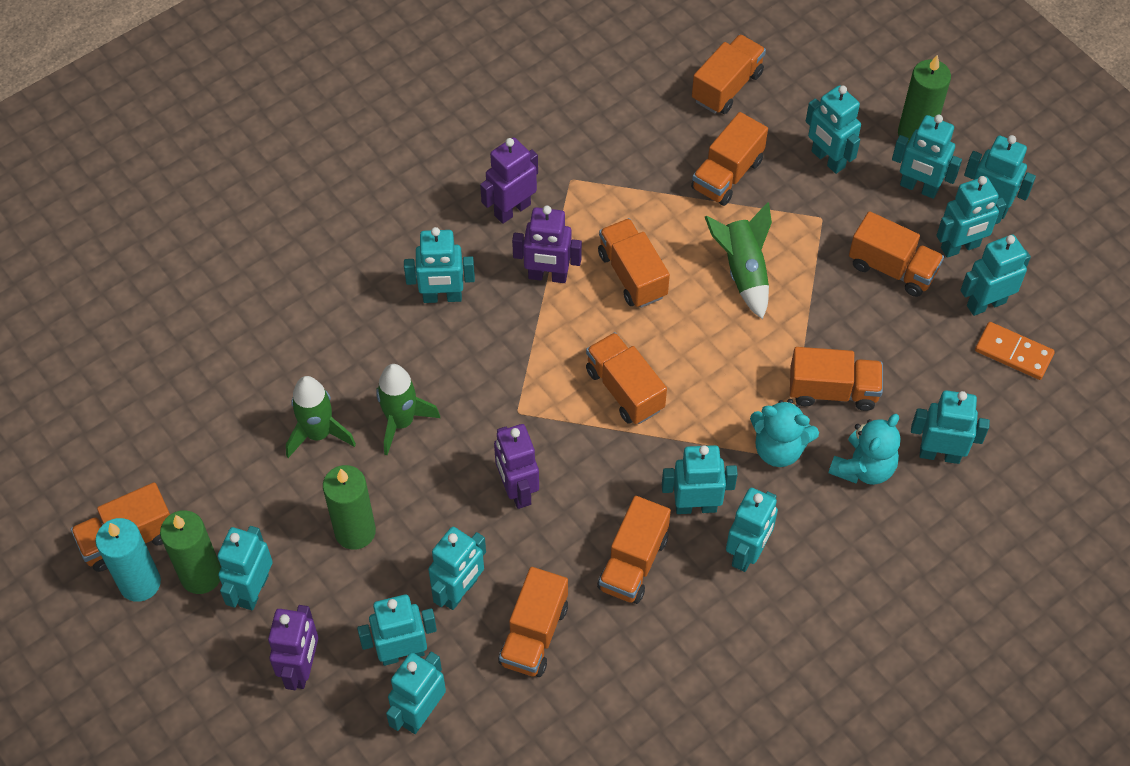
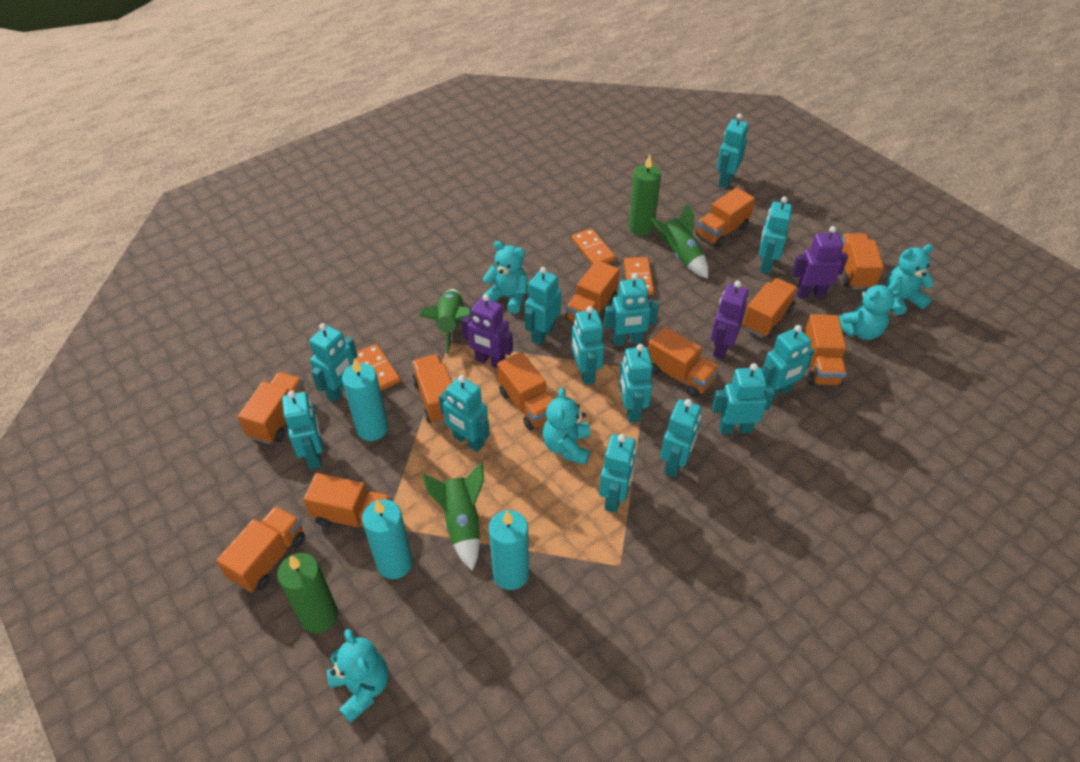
green candle: [160,510,221,594] [323,465,376,550] [898,55,951,142] = 3 -> [277,553,338,633] [628,155,661,236] = 2
orange domino: [975,322,1055,380] = 1 -> [356,344,400,391] [572,228,615,265] [624,257,654,295] = 3
orange truck: [71,482,170,572] [498,567,568,677] [586,332,667,424] [597,496,671,604] [598,218,670,308] [691,112,768,206] [692,34,766,114] [790,347,883,411] [849,211,944,297] = 9 -> [216,506,305,592] [238,372,308,444] [303,473,392,534] [412,354,452,424] [497,352,554,430] [565,260,620,322] [648,326,720,398] [696,187,755,248] [743,278,799,339] [804,314,847,386] [841,233,884,290] = 11
purple robot: [268,605,318,690] [480,137,538,224] [494,424,539,509] [512,206,582,283] = 4 -> [462,294,513,368] [711,281,749,359] [792,226,848,298] = 3
turquoise candle: [95,518,161,602] = 1 -> [342,358,388,441] [362,499,413,579] [489,510,529,590] = 3
turquoise teddy bear: [750,399,819,467] [829,414,900,485] = 2 -> [327,629,388,723] [482,241,528,313] [543,387,590,465] [839,282,898,340] [886,244,934,315] = 5

